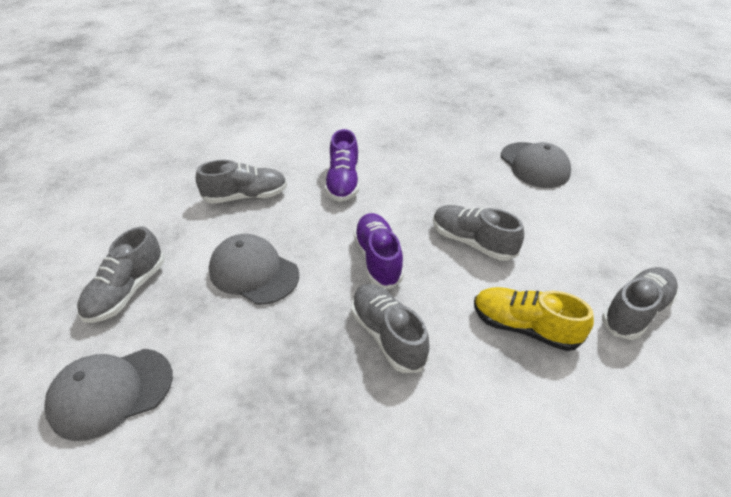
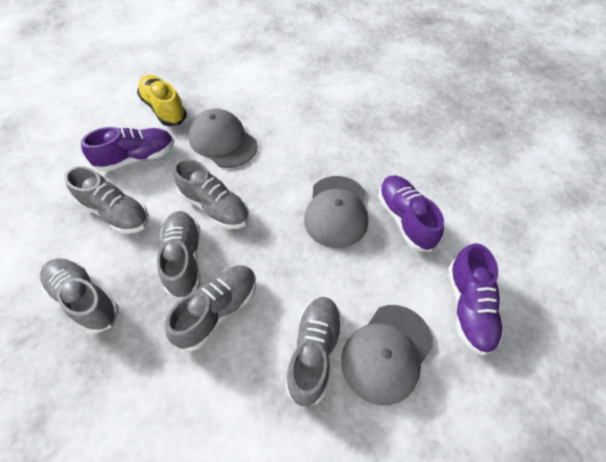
grey shoe: [77,226,165,323] [196,160,287,204] [351,284,430,373] [433,205,524,261] [602,267,678,340] = 5 -> [40,258,119,333] [64,166,149,234] [157,211,201,299] [165,265,256,351] [173,158,249,229] [285,297,343,408] = 6
purple shoe: [325,129,359,202] [353,213,404,289] = 2 -> [81,127,174,172] [378,176,444,252] [448,243,504,356] = 3

